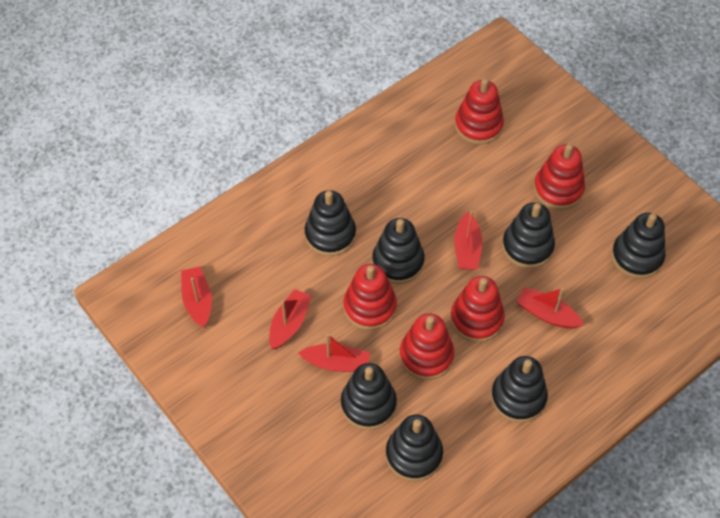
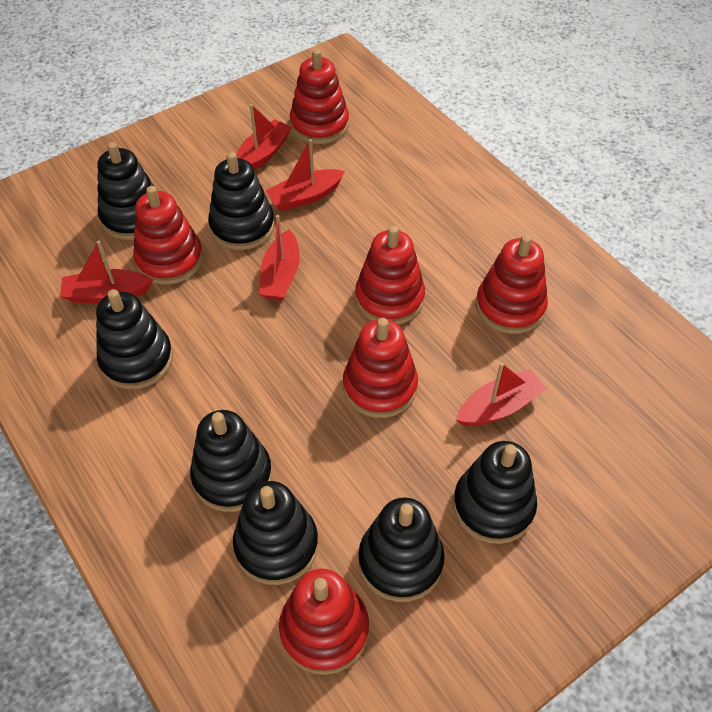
red stacking toy: [343,264,397,330] [399,313,454,380] [450,276,505,342] [455,78,504,145] [534,144,585,210] = 5 -> [133,186,203,285] [279,569,369,675] [290,49,349,144] [343,318,418,418] [355,226,425,324] [476,234,548,334] = 6

